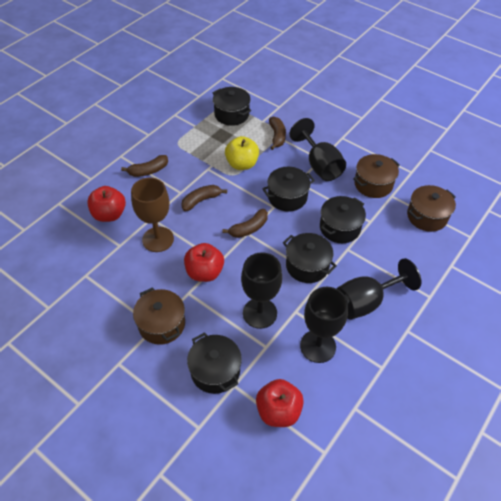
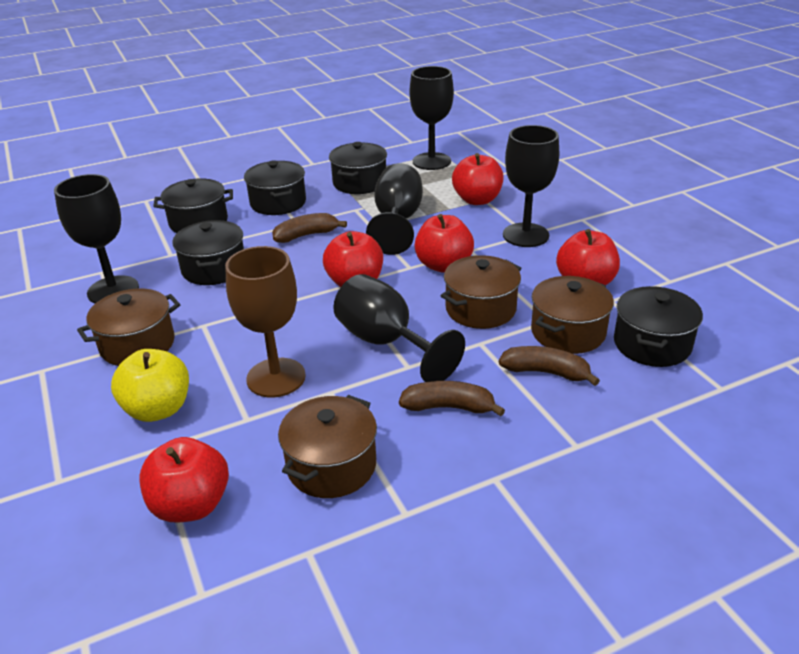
black goblet: [241,252,282,329] [289,118,346,181] [300,287,348,363] [336,258,421,320] = 4 -> [54,174,139,303] [333,274,465,382] [366,163,423,255] [410,66,454,170] [503,125,559,247] = 5
brown banana: [121,155,168,177] [181,185,227,211] [222,209,268,238] [269,117,286,150] = 4 -> [272,213,347,243] [399,381,505,416] [499,346,600,386] = 3
brown pot: [133,288,185,345] [353,154,400,198] [407,185,456,232] = 3 -> [77,288,180,366] [278,395,377,498] [441,255,522,329] [531,276,614,354] = 4
red apple: [87,186,126,222] [184,243,224,282] [256,379,304,427] = 3 -> [139,437,229,522] [323,231,383,287] [414,214,474,273] [452,153,503,205] [556,229,620,285] = 5

